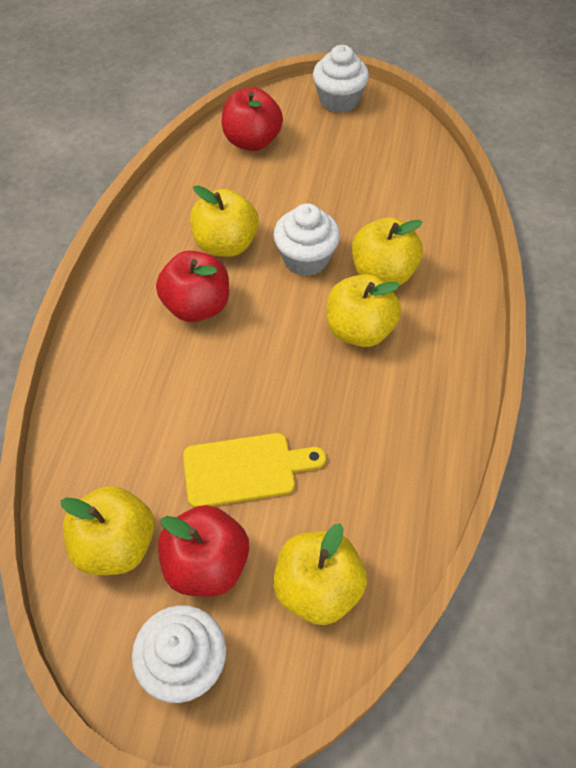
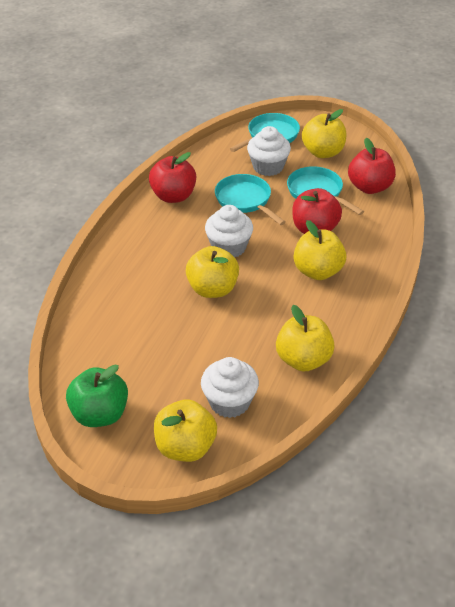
green apple: none = 0 -> [66,364,128,427] = 1
turquoise pan: none = 0 -> [215,174,286,225] [230,113,300,152] [287,166,364,215] = 3
yellow cutting board: [183,433,326,507] = 1 -> none = 0

